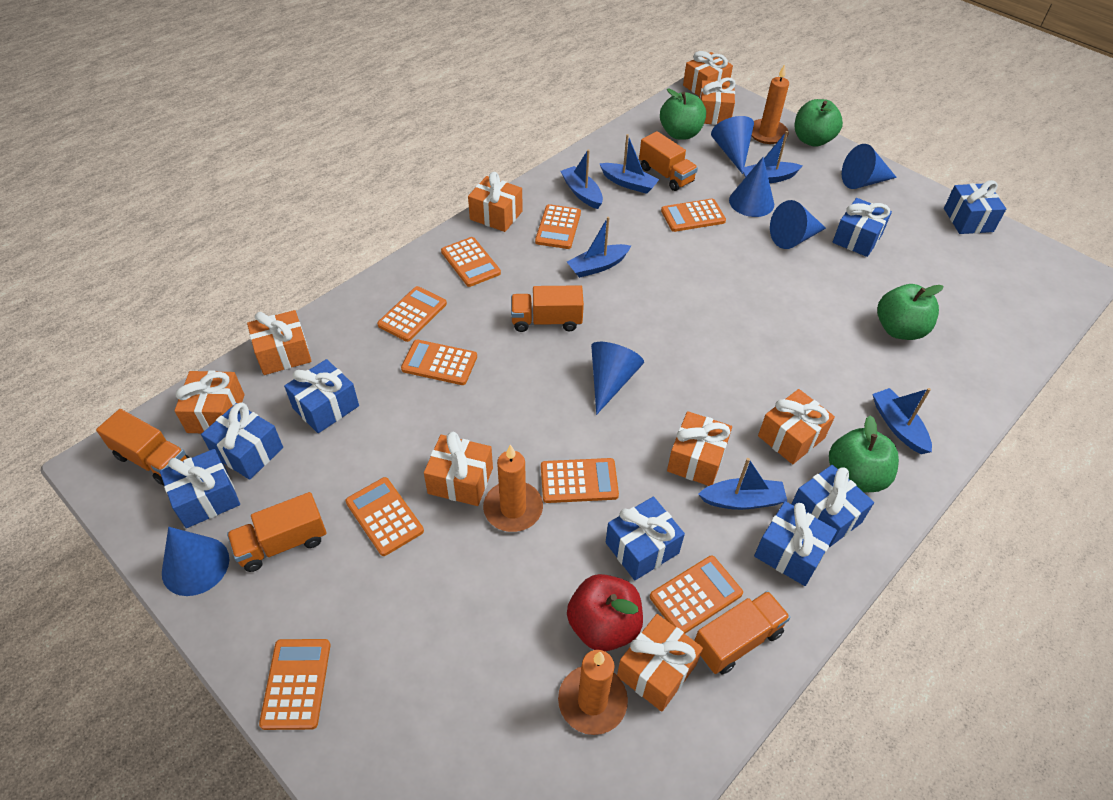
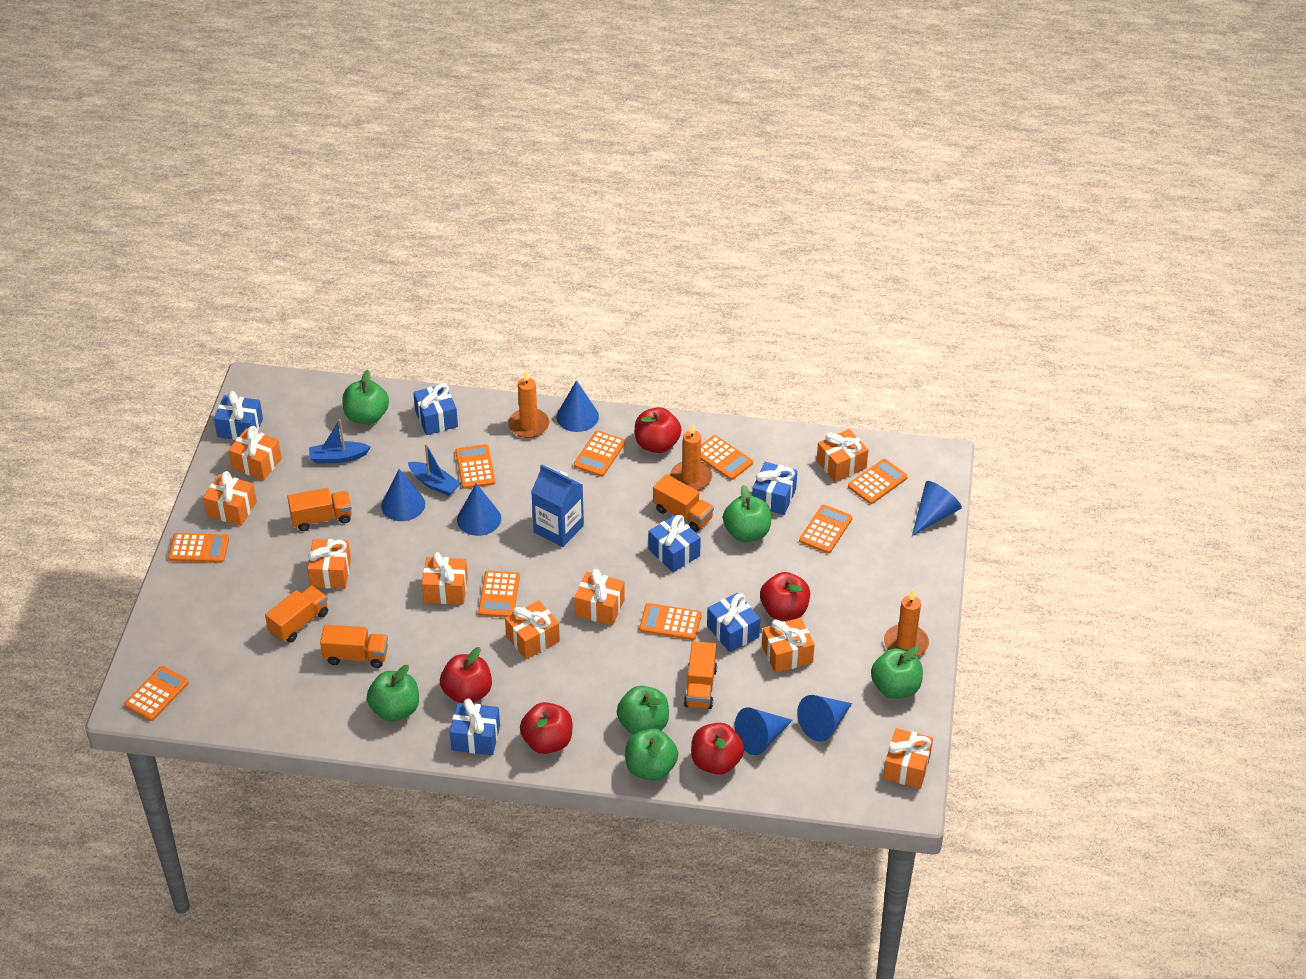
blue boat: [560,149,603,209] [567,217,631,278] [599,134,659,194] [698,458,787,510] [741,131,803,183] [873,388,932,454] = 6 -> [309,419,371,464] [408,443,461,496] = 2
blue carton: none = 0 -> [531,464,584,547] = 1
blue gift: [160,449,240,528] [201,403,283,480] [284,359,359,433] [606,497,685,580] [754,501,837,586] [792,465,874,547] [833,198,892,257] [944,180,1006,234] = 8 -> [214,391,263,440] [413,383,458,435] [450,699,500,755] [649,515,701,572] [707,593,760,652] [752,462,797,515] = 6
green apple: [660,89,706,140] [795,99,843,147] [829,415,899,492] [877,284,944,340] = 4 -> [342,370,389,425] [367,665,419,721] [617,686,669,735] [625,729,678,781] [723,485,771,542] [871,646,923,699] = 6
red apple: [567,574,643,651] = 1 -> [440,647,492,703] [520,702,572,754] [635,407,681,453] [691,723,744,775] [760,572,810,621] = 5

